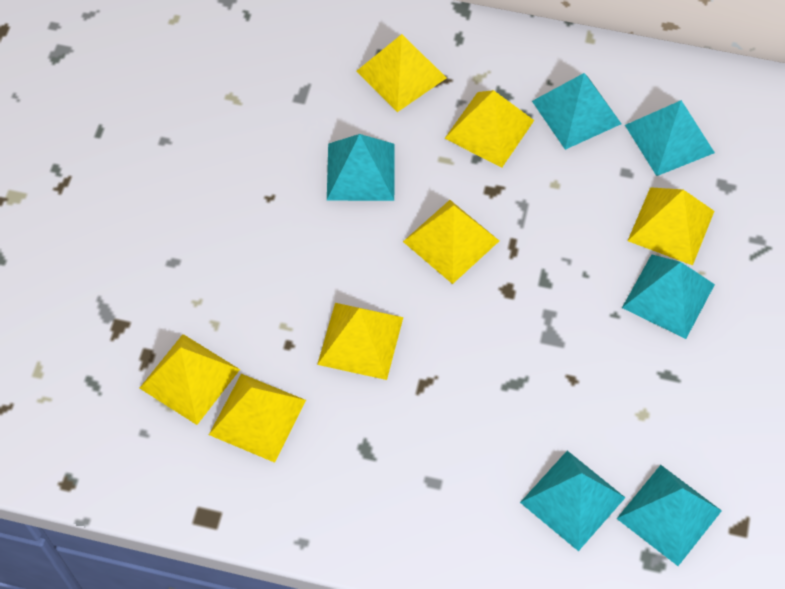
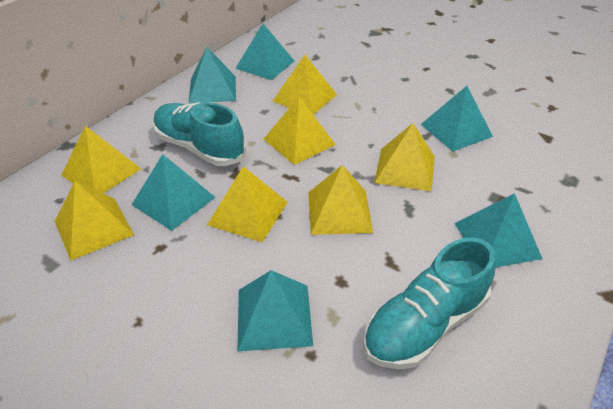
turquoise shoe: none = 0 -> [153,102,246,166] [363,237,496,369] = 2

